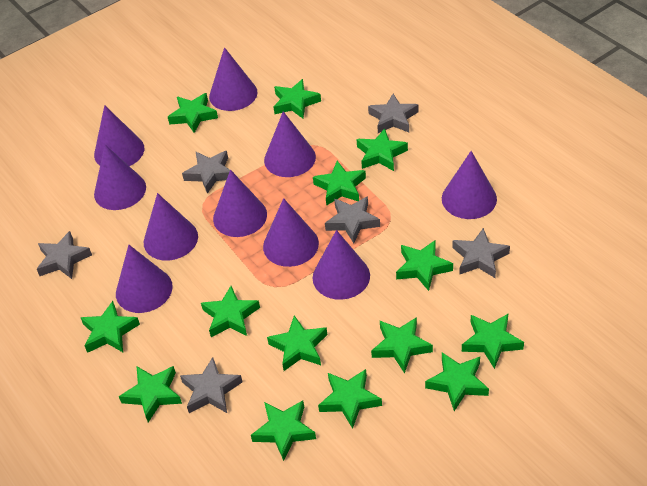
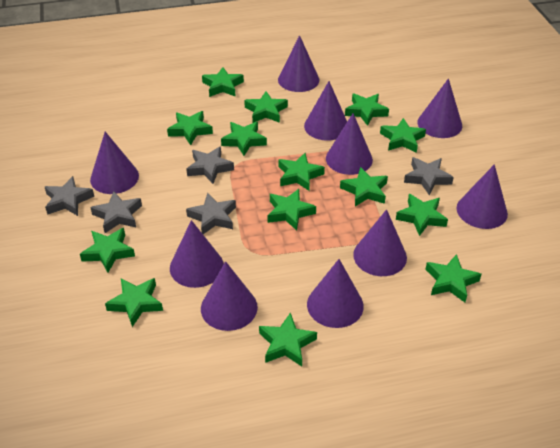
grey star: [37,231,92,279] [180,357,242,413] [182,151,234,194] [325,196,380,243] [368,94,418,133] [452,228,510,278] = 6 -> [45,176,94,216] [90,191,142,233] [186,146,234,184] [186,193,236,234] [404,157,454,195] = 5

